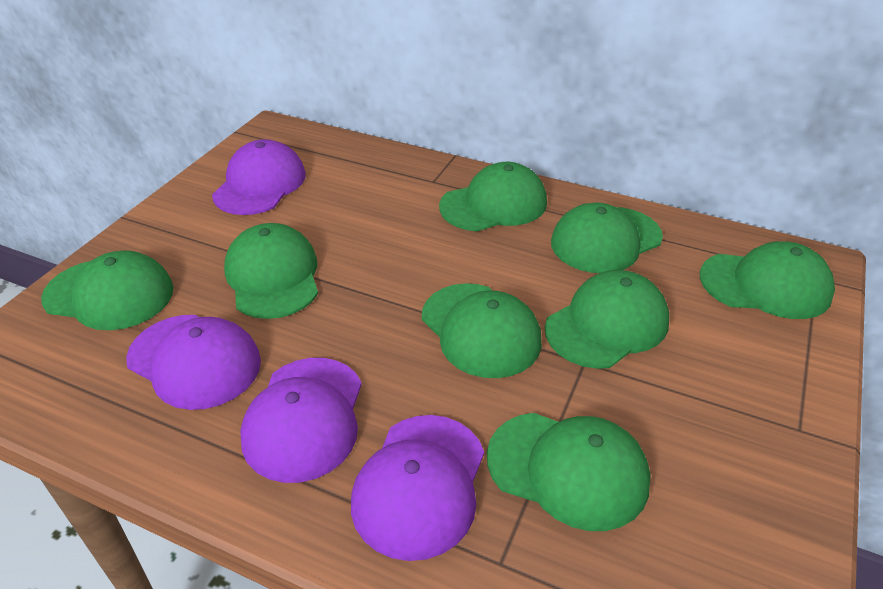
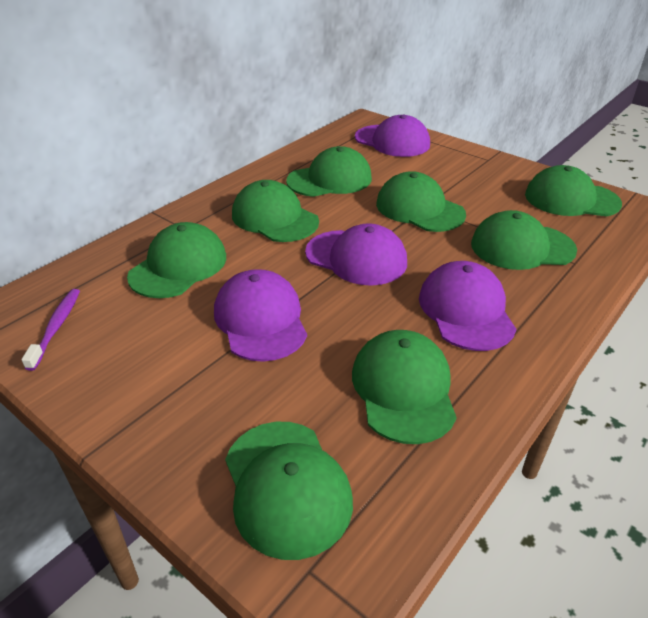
purple toothbrush: none = 0 -> [21,289,80,371] = 1

